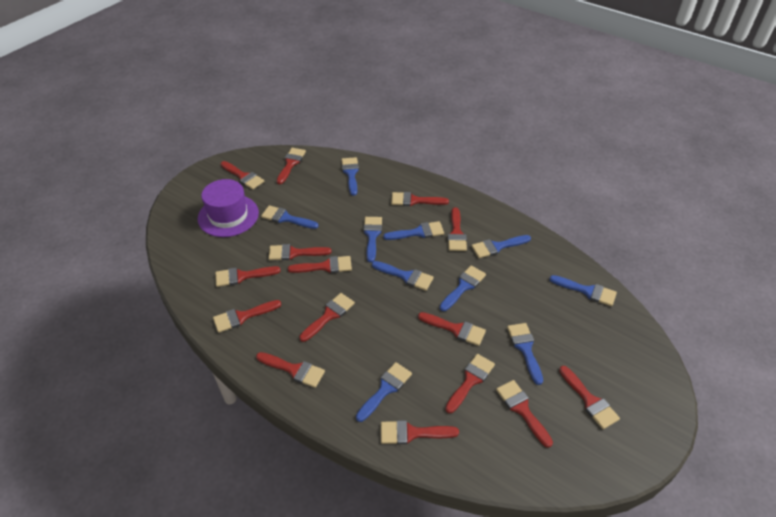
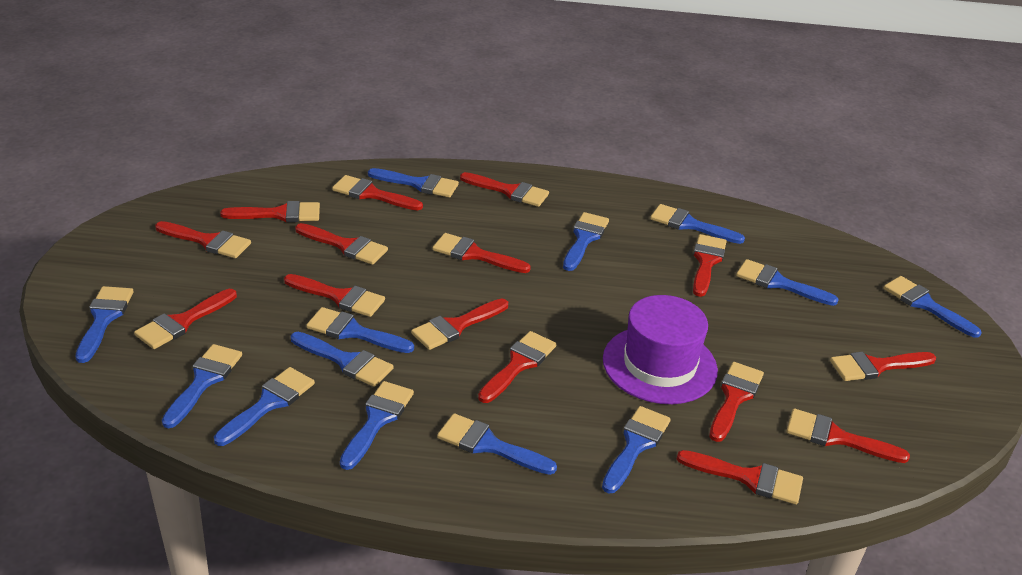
blue brush: [261,205,319,229] [341,157,359,196] [356,362,412,422] [363,217,382,262] [372,261,434,291] [383,221,444,240] [440,265,486,311] [472,235,531,258] [507,323,543,385] [549,275,617,306] = 10 -> [75,286,134,363] [162,344,242,428] [214,367,315,446] [291,332,394,387] [306,307,414,353] [340,381,414,470] [368,168,459,197] [437,413,557,475] [563,212,609,271] [602,406,671,494] [650,204,745,244] [736,259,839,306] [884,276,982,338] = 13

